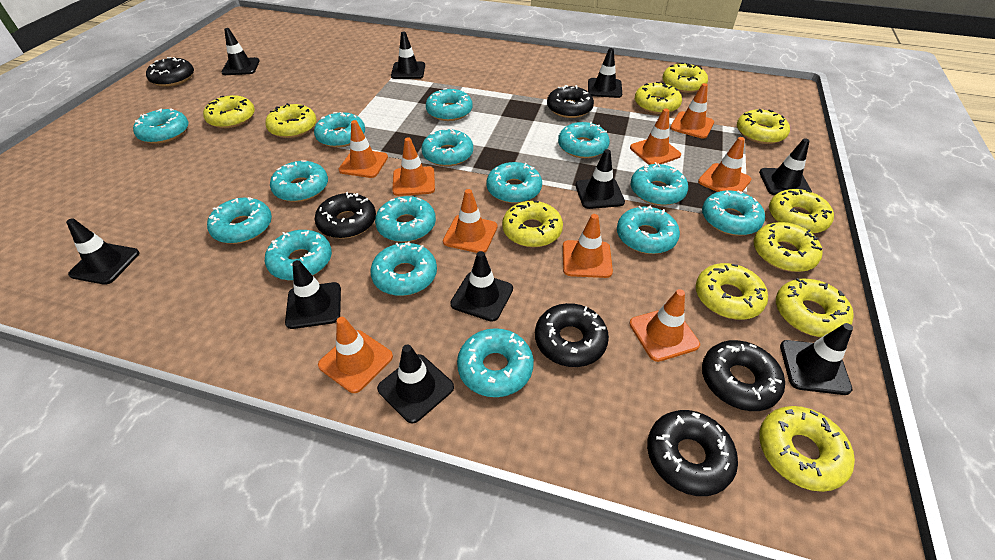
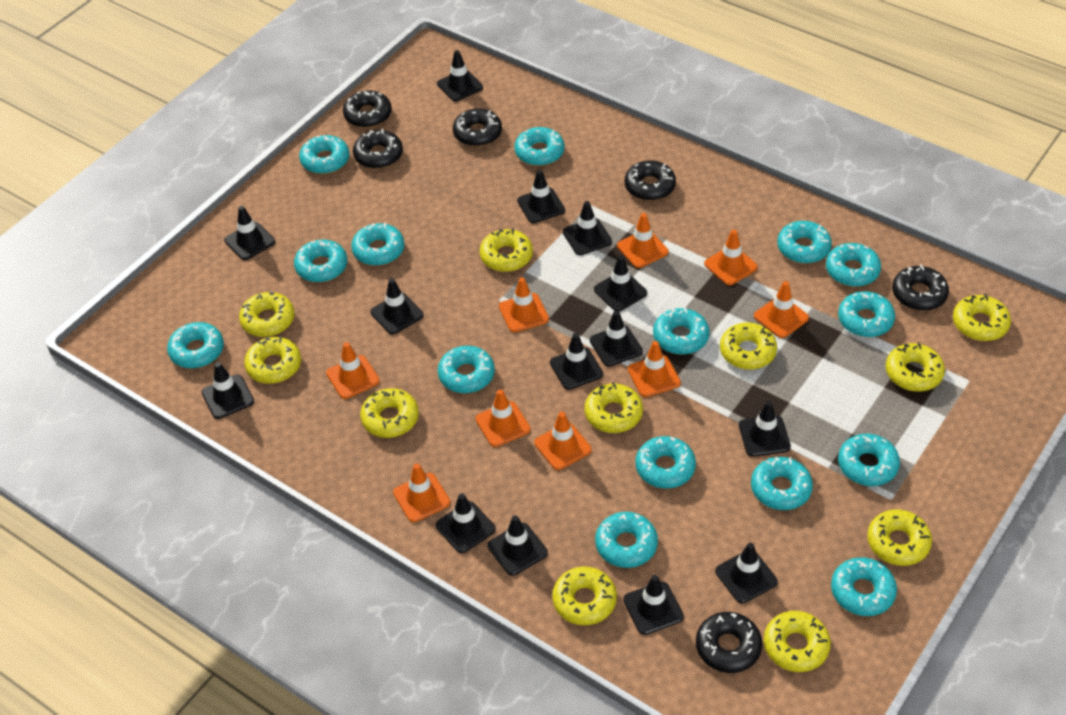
black traffic cone: [66,218,140,285] [221,28,260,75] [285,260,341,329] [377,344,454,424] [391,31,425,79] [450,251,513,322] [575,149,625,209] [588,48,622,98] [759,138,812,195] [780,323,853,395] = 10 -> [202,362,254,419] [224,206,275,260] [370,278,424,334] [436,493,496,553] [437,50,483,101] [488,515,548,576] [517,170,565,223] [550,333,603,390] [563,201,612,255] [590,310,643,367] [594,256,647,312] [623,575,684,635] [715,543,778,603] [739,401,791,457] = 14

